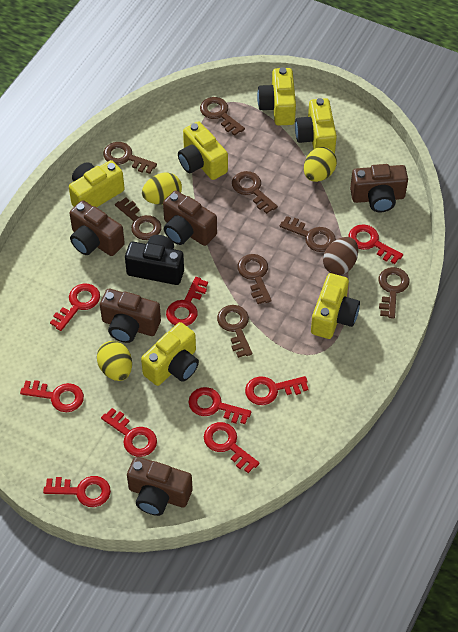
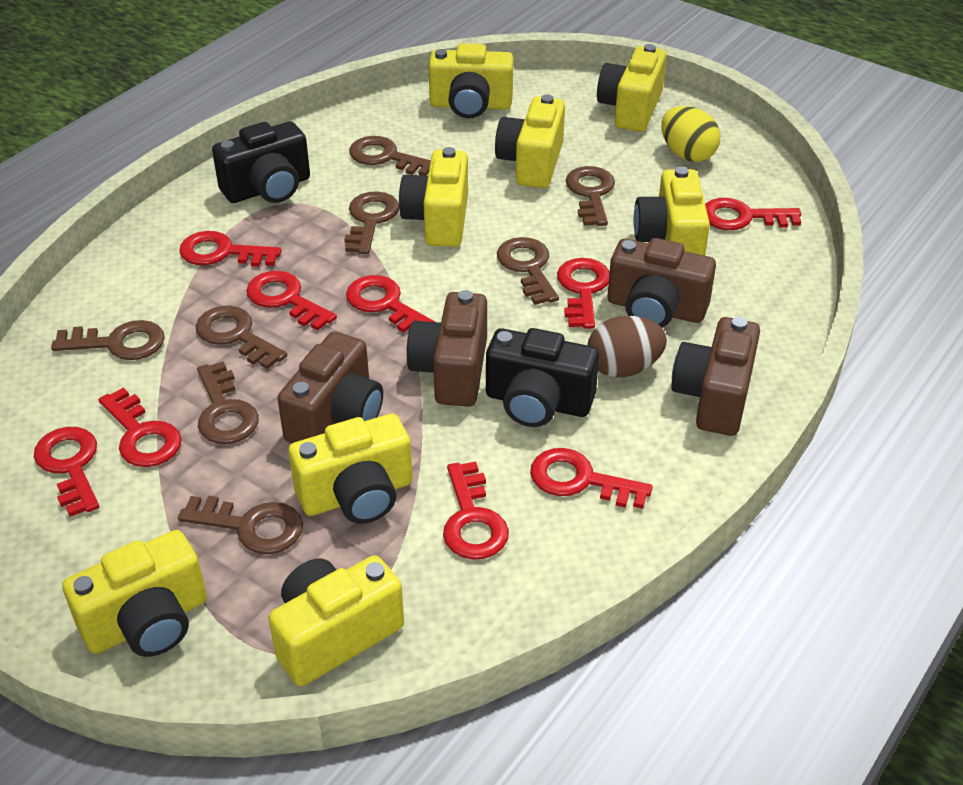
black camera: [125,235,184,285] = 1 -> [212,121,310,203] [486,328,599,427] = 2
brown camera: [69,200,125,256] [100,289,161,343] [127,456,193,516] [163,190,217,246] [350,164,408,212] = 5 -> [277,331,383,443] [407,290,487,407] [608,238,716,328] [671,317,760,436] = 4
yellow camera: [69,160,124,207] [141,322,199,386] [178,121,228,180] [257,67,296,125] [295,98,337,154] [311,273,360,339] = 6 -> [62,530,207,657] [268,555,404,686] [288,413,413,524] [399,147,468,247] [429,43,513,119] [495,94,565,188] [597,44,667,132] [633,166,710,256] = 8
yellow egg: [97,341,132,381] [142,172,182,205] [304,147,337,182] = 3 -> [662,106,720,162] = 1

